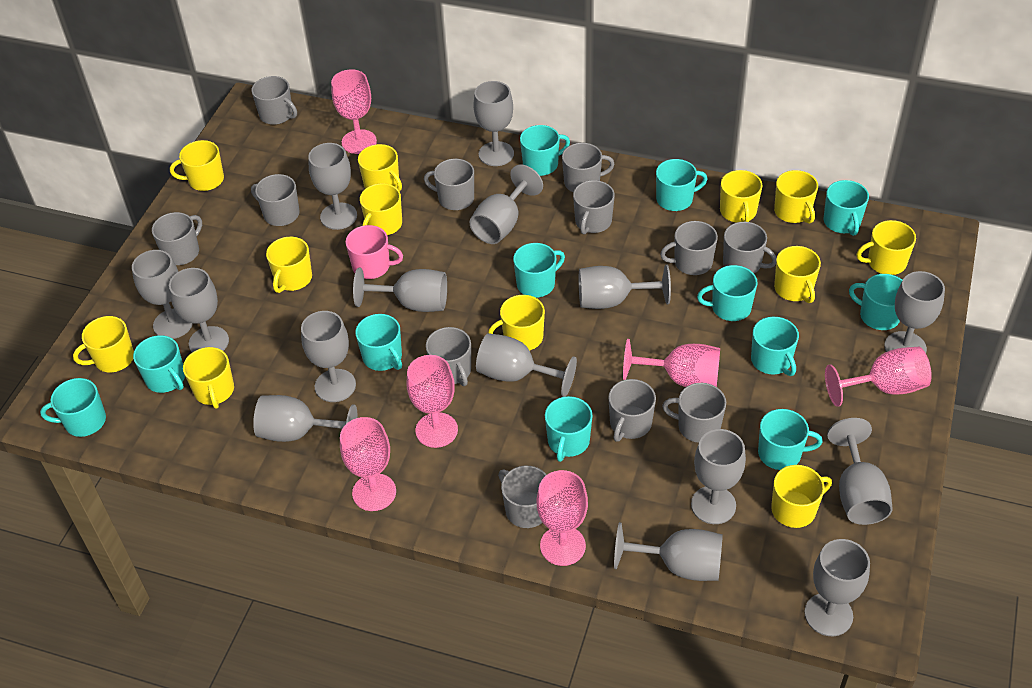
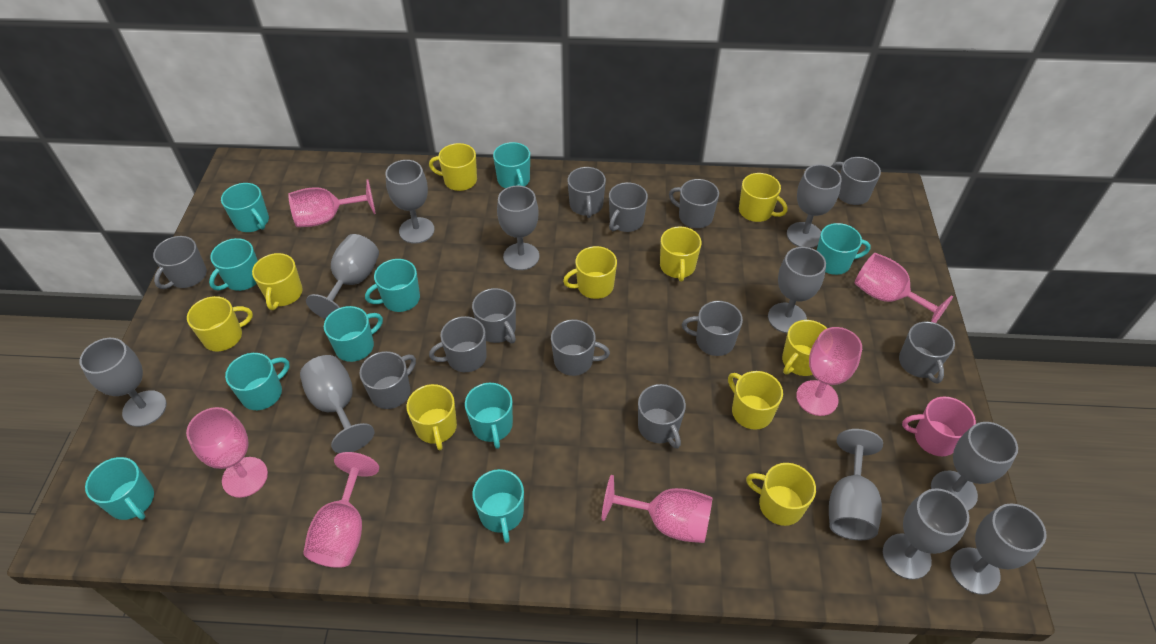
grey goblet: [132,250,193,339] [169,268,229,352] [253,395,357,442] [301,311,356,402] [308,143,357,230] [353,267,447,312] [470,164,543,244] [473,81,514,166] [476,333,577,397] [579,265,671,309] [614,522,723,581] [691,429,746,524] [804,539,870,636] [827,418,893,525] [884,271,945,353] = 15 -> [79,338,167,427] [300,355,374,453] [306,234,379,319] [386,160,435,244] [497,186,539,270] [768,247,826,333] [787,164,842,248] [829,429,883,540] [883,488,969,580] [931,422,1018,511] [950,503,1046,595] = 11
turquoise mug: [40,378,106,437] [133,335,185,393] [355,314,402,371] [513,243,565,298] [520,125,570,176] [545,396,593,462] [656,159,707,211] [697,265,758,321] [751,317,799,376] [758,409,823,470] [824,180,869,236] [849,274,902,330] = 12 -> [85,457,154,520] [209,238,258,291] [221,183,269,232] [225,353,290,410] [324,306,383,362] [365,259,420,312] [465,383,513,449] [472,469,524,543] [493,142,530,189] [817,223,871,275] = 10
yellow mug: [73,316,134,373] [170,140,224,191] [183,347,234,409] [266,237,312,293] [358,144,402,191] [360,183,402,235] [488,295,545,350] [720,170,763,223] [771,465,832,528] [774,170,818,224] [774,246,821,303] [856,220,916,275] = 12 -> [187,296,253,352] [252,253,303,310] [406,384,457,451] [429,143,477,191] [563,246,617,299] [660,226,702,282] [728,371,783,430] [739,173,787,222] [746,463,816,526] [782,320,827,376] = 10

